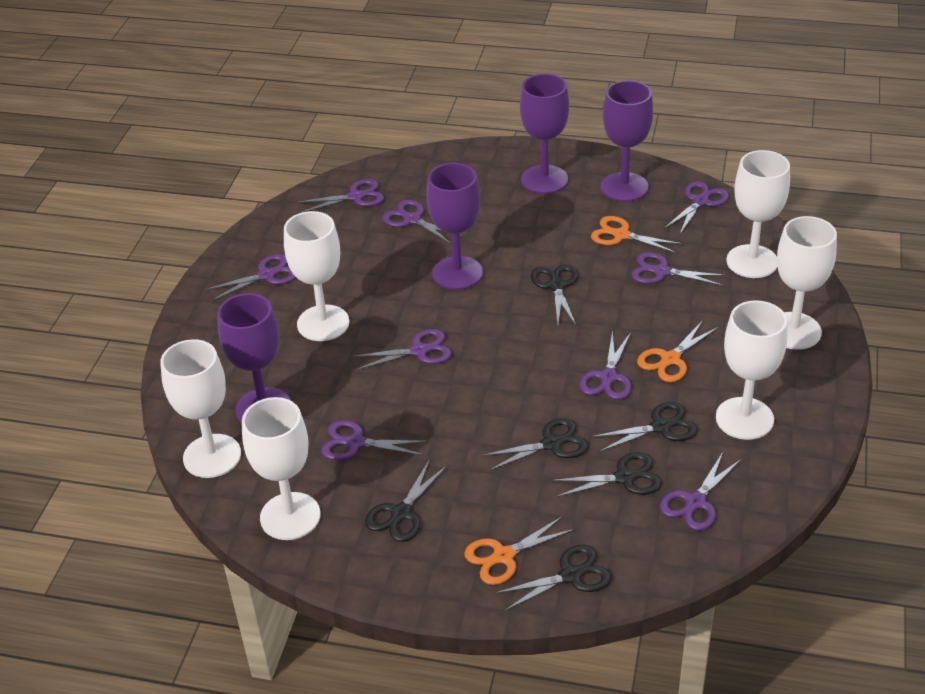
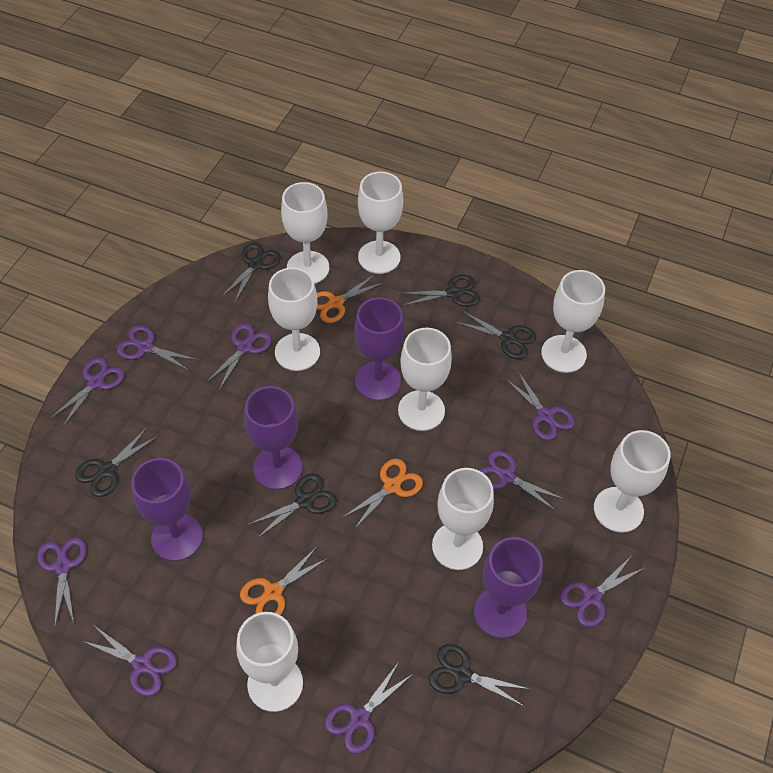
white goblet: [160,339,241,478] [242,397,321,540] [284,211,349,341] [716,300,787,440] [726,150,790,278] [777,216,837,350] = 6 -> [236,612,303,712] [268,267,320,371] [281,182,329,284] [358,172,403,274] [398,328,452,431] [432,468,494,570] [541,270,605,373] [594,430,671,533] = 8

